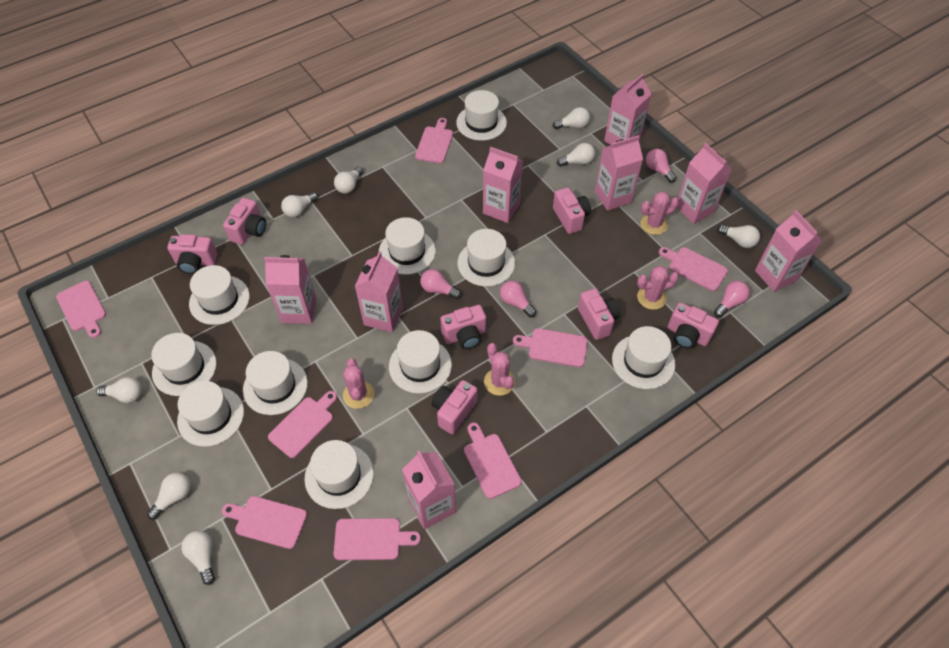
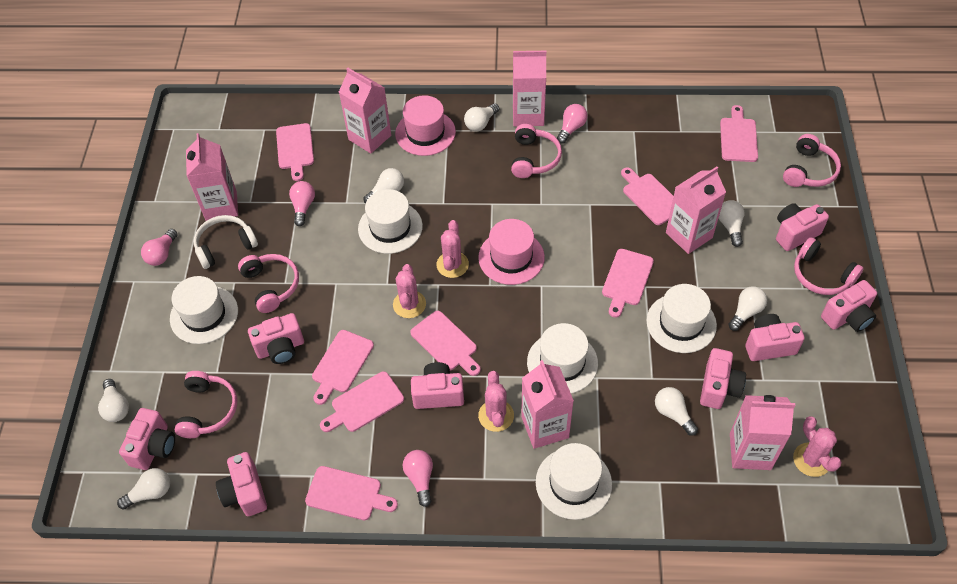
pink camera: [167,234,217,274] [223,198,266,245] [431,380,477,434] [440,305,486,349] [553,187,591,234] [578,289,621,340] [668,303,719,349] = 7 -> [119,408,175,470] [216,452,267,516] [248,313,304,364] [411,362,464,409] [700,348,746,409] [745,314,805,361] [776,203,829,251] [821,280,877,332] = 8
pink carton: [264,255,317,324] [355,251,403,332] [402,451,456,529] [483,147,523,223] [595,135,643,211] [604,74,651,145] [677,143,732,224] [755,210,822,292] = 8 -> [186,133,238,221] [339,67,391,154] [513,51,546,126] [521,360,574,449] [666,167,726,254] [730,395,795,470] = 6
pink hat: none = 0 -> [395,95,456,156] [478,219,545,285] = 2
pink headphones: none = 0 -> [175,371,237,438] [238,254,299,313] [511,124,562,178] [783,134,841,187] [794,237,864,295] = 5
white hat: [151,333,217,396] [177,381,244,447] [189,265,250,325] [243,351,308,415] [305,440,374,509] [379,217,436,275] [389,330,452,394] [456,90,507,141] [458,229,515,287] [612,326,675,389] = 10 -> [170,276,238,344] [358,189,423,254] [527,323,598,393] [536,443,612,520] [646,284,717,353] = 5
white headphones: none = 0 -> [194,215,258,269] = 1
white light bulb: [96,377,142,403] [147,473,191,520] [181,531,215,585] [281,192,318,217] [334,166,364,194] [553,107,590,129] [557,143,595,167] [717,225,760,248] = 8 -> [98,379,129,422] [117,468,170,509] [364,168,404,204] [464,103,499,131] [655,387,698,436] [719,200,744,247] [728,287,767,331] = 7

